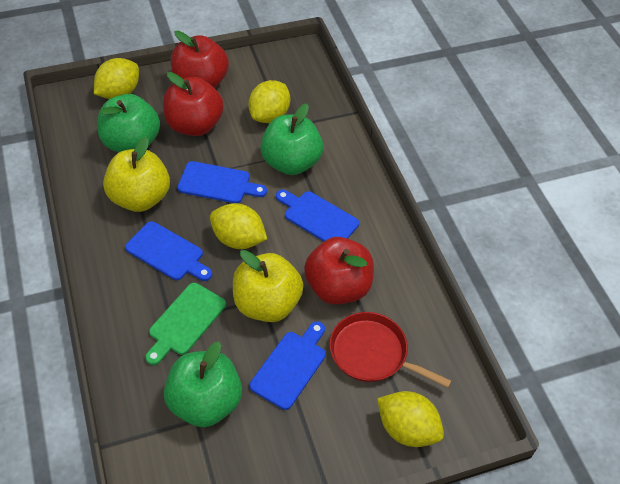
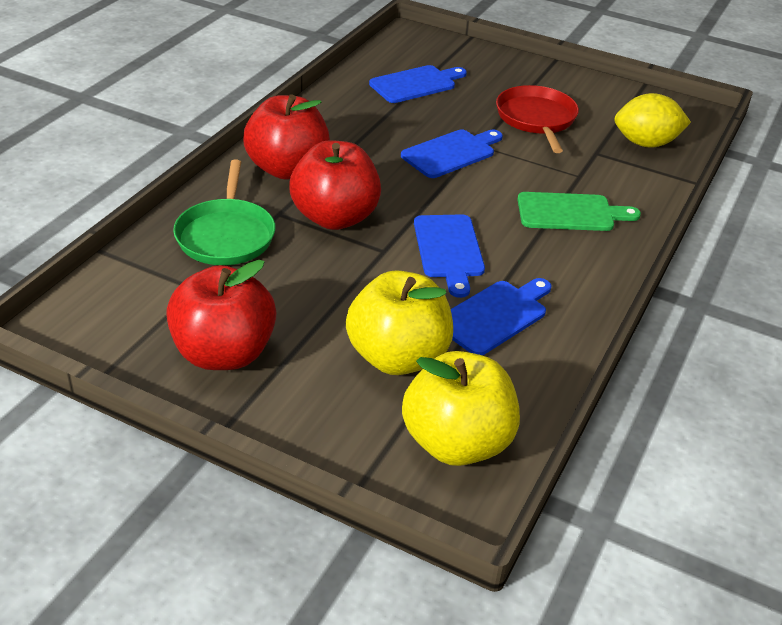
green apple: [98,94,160,152] [164,342,242,427] [260,104,323,175] = 3 -> none = 0
green pan: none = 0 -> [173,160,276,265] = 1
yellow lemon: [94,58,139,99] [210,203,267,249] [248,80,290,123] [377,391,444,447] = 4 -> [615,93,691,148] = 1

